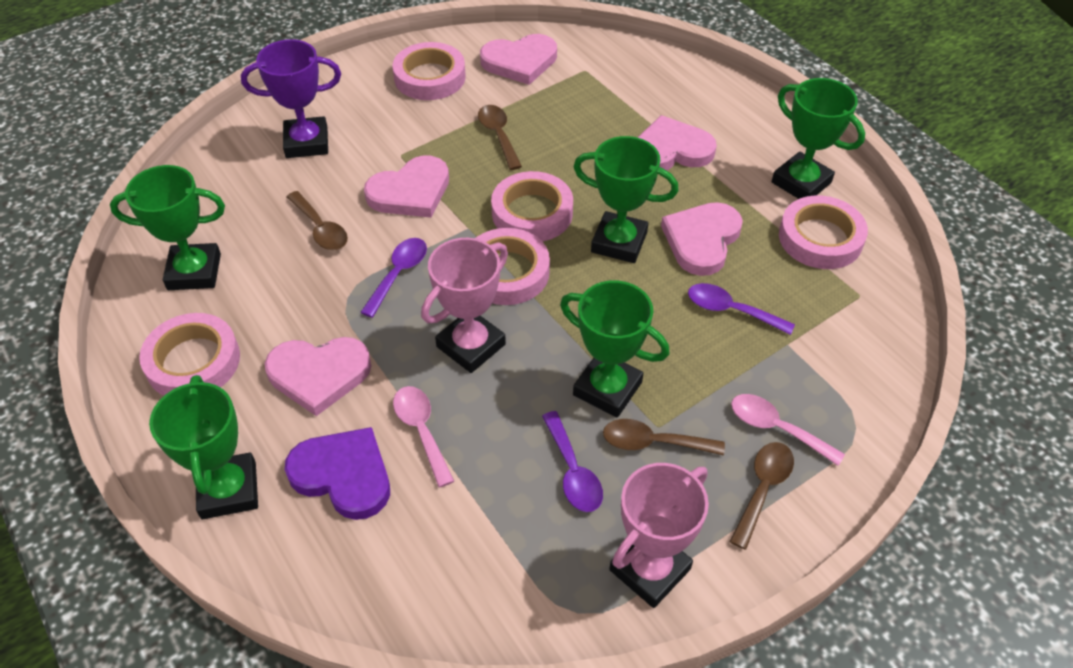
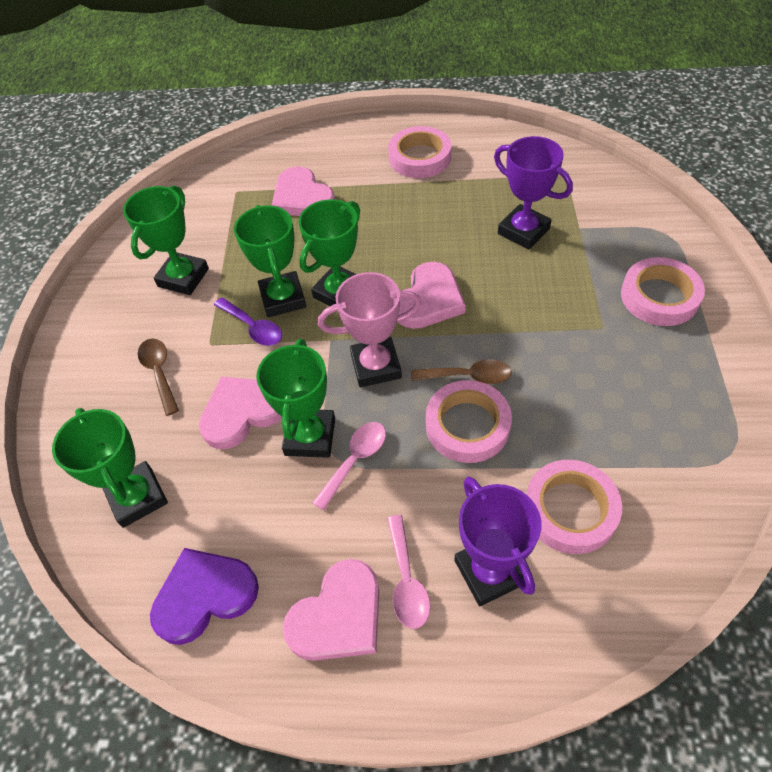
brown spoon: [287,191,348,250] [478,105,522,170] [603,419,725,456] [730,442,794,549] = 4 -> [138,339,179,416] [411,359,512,384] = 2
pink heart: [264,337,372,416] [364,155,449,218] [480,34,557,85] [637,115,717,171] [661,202,743,276] = 5 -> [199,377,282,449] [272,166,335,216] [283,559,379,661] [398,262,466,329] = 4
pink tape: [139,313,240,396] [393,42,466,100] [475,228,550,305] [491,171,573,242] [779,196,868,269] = 5 -> [388,126,451,178] [426,380,512,463] [526,460,622,554] [621,257,705,326] = 4
pink trophy: [421,238,508,373] [609,463,709,608] = 2 -> [318,272,421,387] = 1
purple spoon: [360,238,427,318] [542,411,603,512] [688,283,795,335] = 3 -> [214,297,282,346] = 1
purple trophy: [241,39,341,158] = 1 -> [455,477,541,606] [494,136,573,249] = 2

